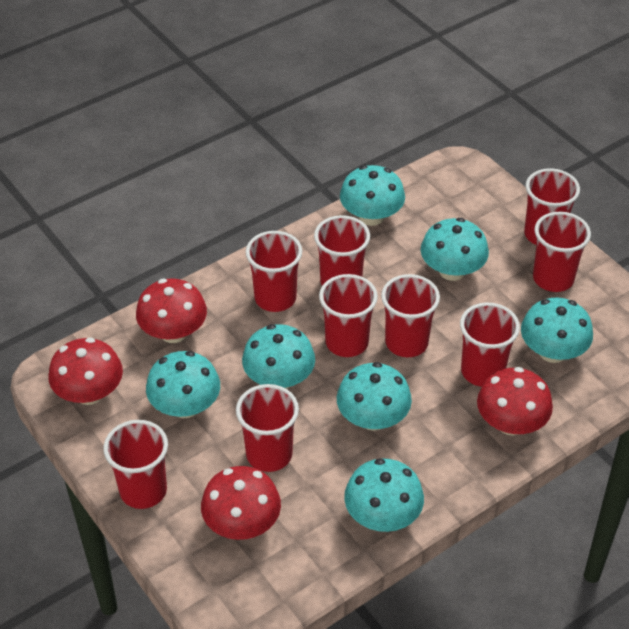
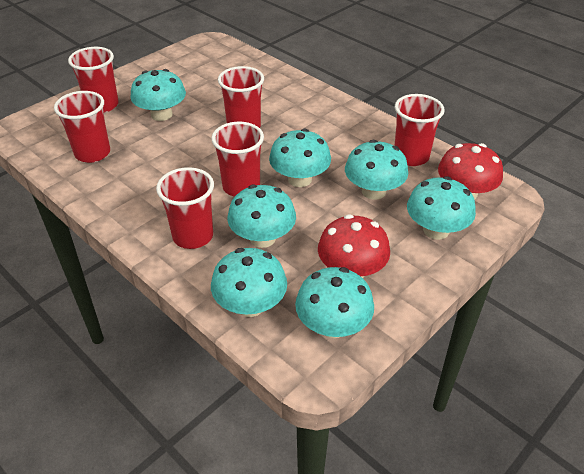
red cup: [103,420,168,509] [236,384,299,472] [246,231,302,312] [314,215,370,285] [319,274,378,357] [381,274,440,357] [460,303,520,387] [524,168,580,245] [533,212,591,292] = 9 -> [54,91,110,163] [68,47,119,113] [156,167,214,249] [211,122,264,197] [218,66,264,128] [394,94,445,166] = 6
red mushroom: [48,338,123,405] [136,278,207,343] [201,466,281,540] [477,367,553,436] = 4 -> [318,214,390,278] [438,143,503,200] = 2

